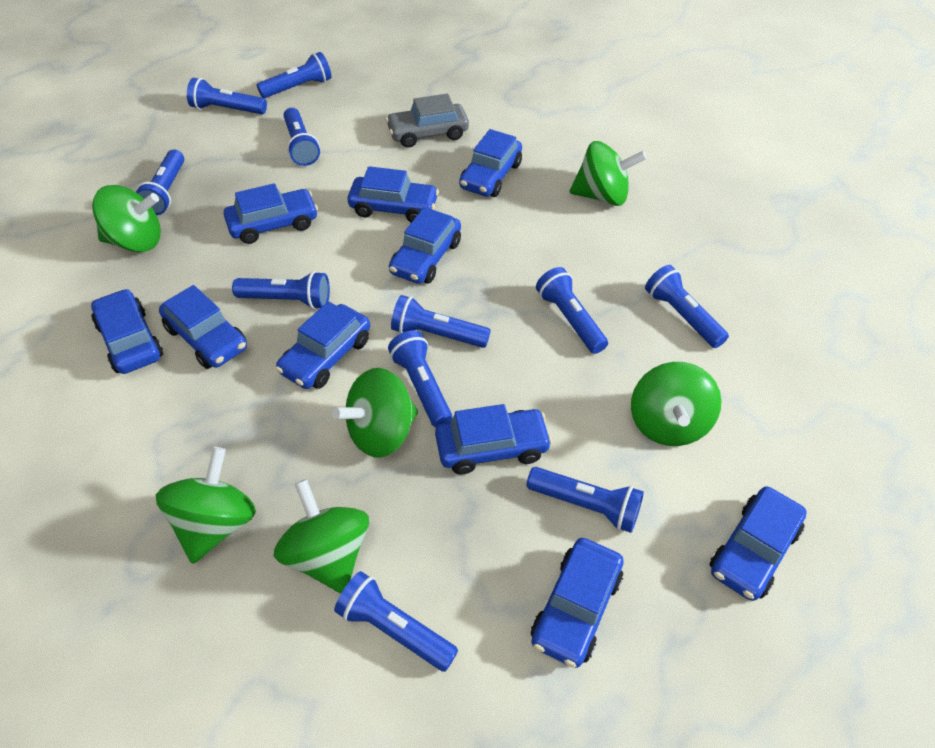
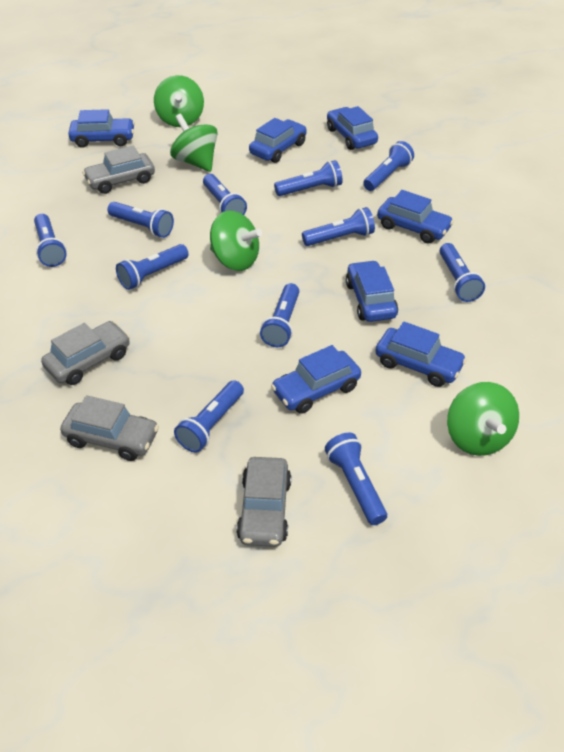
blue car: [91,289,163,374] [159,285,247,369] [224,183,318,244] [276,301,370,389] [348,166,439,223] [389,207,461,284] [435,404,552,475] [459,129,522,197] [531,538,624,668] [710,486,807,601] = 10 -> [68,109,135,148] [249,118,307,163] [271,345,361,414] [327,106,378,150] [346,260,398,322] [375,321,467,387] [377,190,454,244] = 7
green spinning top: [92,185,161,252] [156,447,256,564] [274,479,369,594] [332,368,418,457] [569,141,647,206] [631,362,721,446] = 6 -> [154,75,204,127] [170,114,217,172] [210,211,262,271] [447,382,519,456] = 4
grey car: [386,94,469,148] = 1 -> [41,321,130,385] [60,395,159,461] [82,146,155,194] [236,457,291,547] = 4

